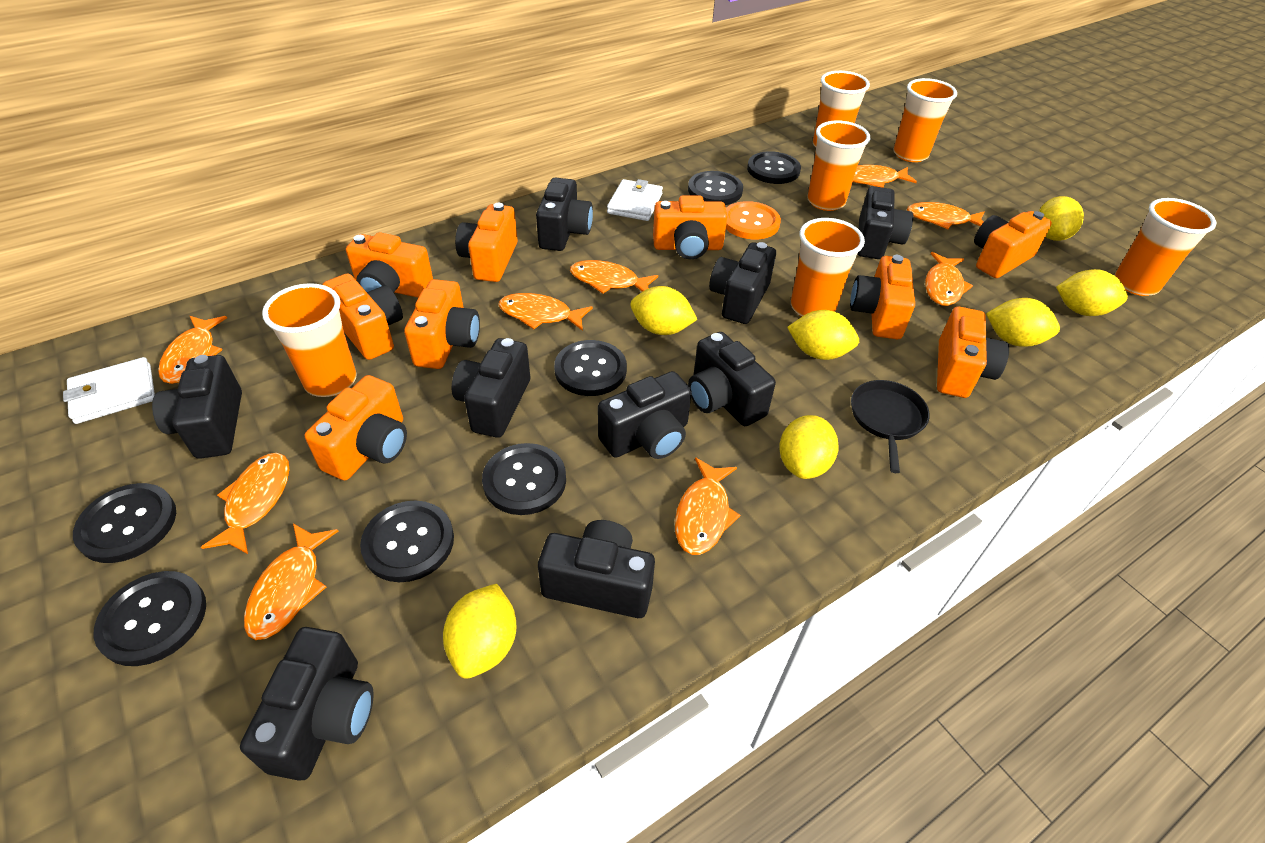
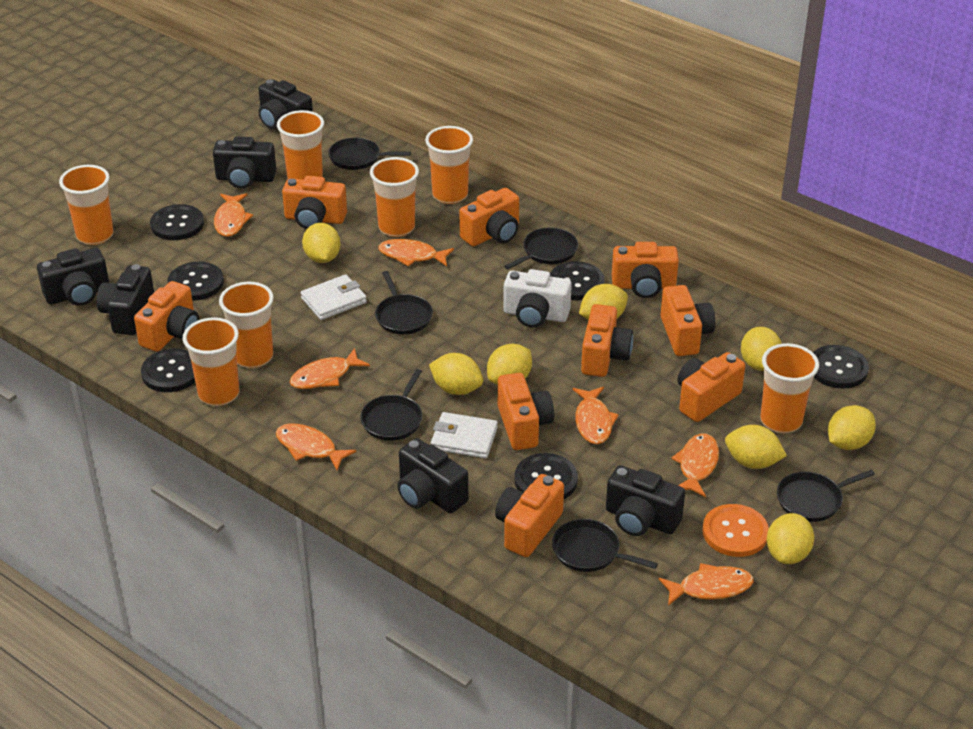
black button: [73,483,176,563] [93,571,206,666] [360,501,454,582] [482,443,566,515] [554,340,627,396] [688,171,743,205] [747,151,801,184] = 7 -> [141,349,195,392] [150,204,204,240] [167,262,224,301] [514,453,578,499] [550,261,605,300] [813,345,869,389] = 6
black camera: [152,355,242,459] [240,627,374,781] [452,338,530,438] [536,177,593,251] [538,520,655,618] [598,371,692,459] [688,332,776,426] [709,242,776,324] [857,186,913,259] = 9 -> [37,248,109,306] [97,264,154,335] [213,137,276,189] [259,79,313,129] [397,438,468,513] [606,465,685,536] = 6
black pan: [851,380,930,473] = 1 -> [328,137,411,170] [360,369,422,441] [375,271,433,334] [504,228,578,269] [552,519,658,572] [777,470,875,522] = 6
orange cup: [262,283,357,397] [791,218,865,316] [807,120,870,211] [813,71,870,147] [894,78,957,162] [1114,198,1216,296] = 6 -> [59,165,113,245] [183,317,239,406] [219,282,274,368] [277,110,324,179] [370,157,419,237] [425,126,473,204] [760,343,819,433] = 7
orange fish: [158,316,227,384] [201,453,289,554] [244,524,338,640] [499,293,592,331] [570,260,658,294] [675,457,740,555] [853,165,917,188] [907,202,985,229] [925,252,973,306] = 9 -> [214,193,253,237] [276,423,356,470] [290,348,370,389] [378,239,454,266] [573,387,619,444] [659,563,753,606] [671,433,719,497] = 7
white camera: none = 0 -> [503,269,572,328] = 1
yellow lemon: [443,583,516,679] [630,286,698,335] [779,415,839,479] [787,310,859,360] [986,298,1060,347] [1039,196,1084,241] [1056,269,1128,316] = 7 -> [302,223,341,263] [429,353,483,395] [487,344,532,385] [579,284,628,320] [725,425,787,469] [741,327,782,371] [767,513,814,564] [828,405,876,450] = 8

